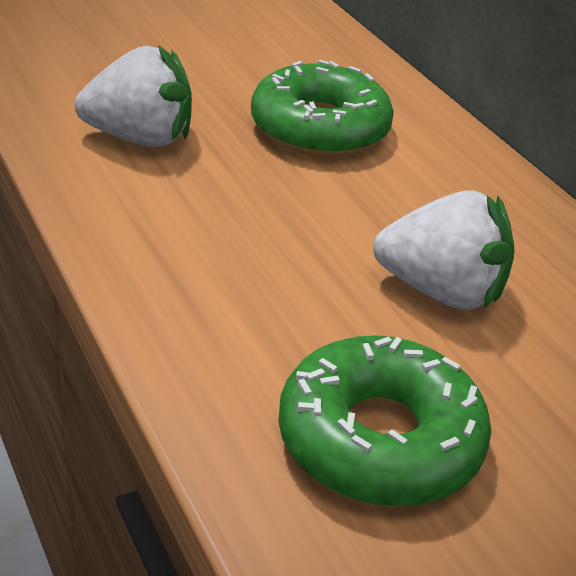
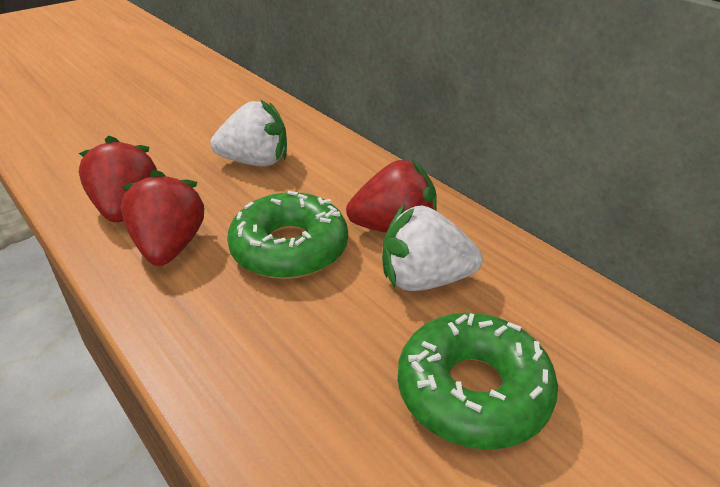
red strawberry: none = 0 -> [79,135,157,223] [121,170,205,266] [346,159,436,233] = 3

